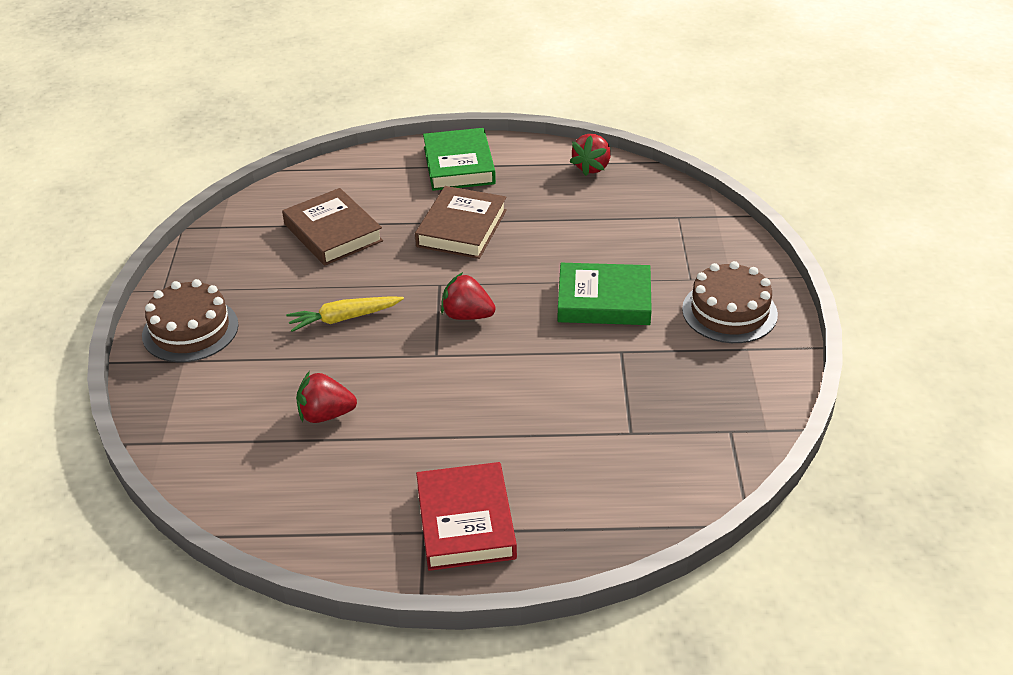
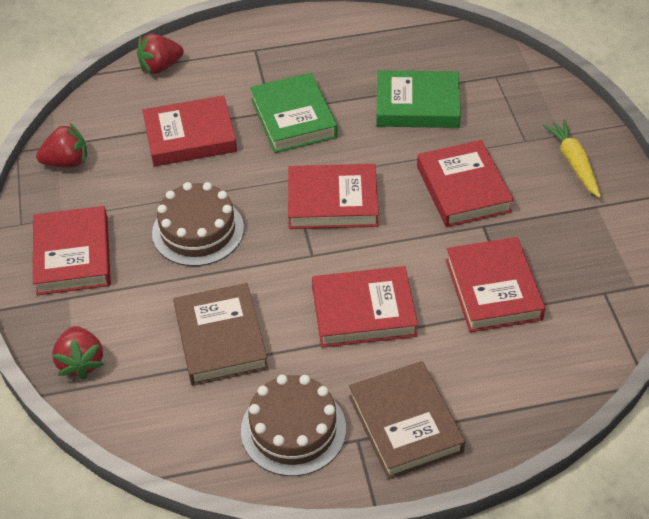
red book: [416,462,517,571] = 1 -> [33,206,111,295] [142,95,237,166] [288,164,379,229] [312,266,418,347] [417,140,514,227] [446,237,545,332] = 6

